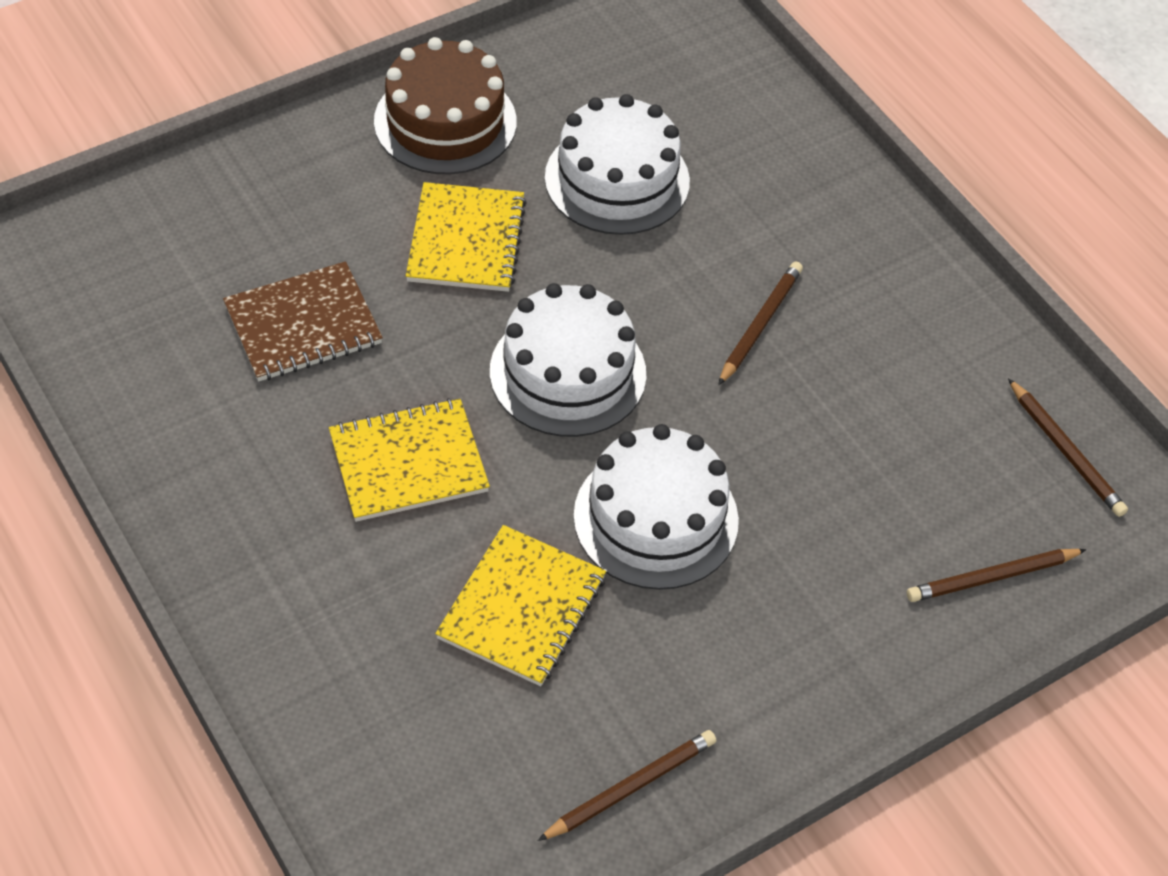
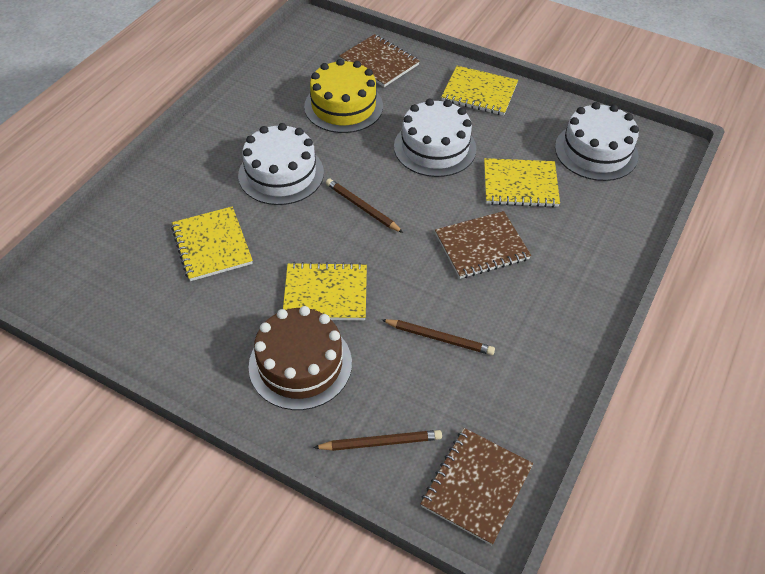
brown notebook: [223,261,383,382] = 1 -> [339,34,420,87] [421,428,533,546] [435,211,531,279] = 3
brown pencil: [537,730,716,841] [718,262,803,385] [907,549,1086,602] [1008,378,1128,517] = 4 -> [313,430,442,451] [326,178,403,233] [382,319,495,355] = 3
yellow cake: none = 0 -> [304,59,383,133] = 1
yellow notebook: [329,398,490,522] [406,182,527,292] [435,525,606,686] = 3 -> [171,206,253,281] [283,262,367,320] [441,66,518,116] [484,158,560,207] = 4

